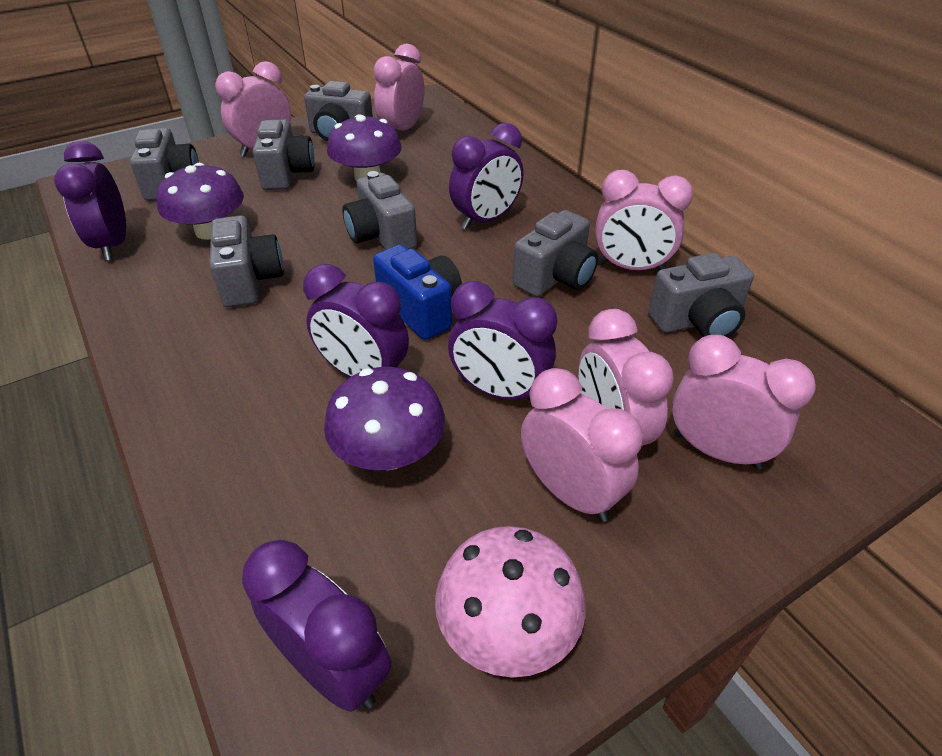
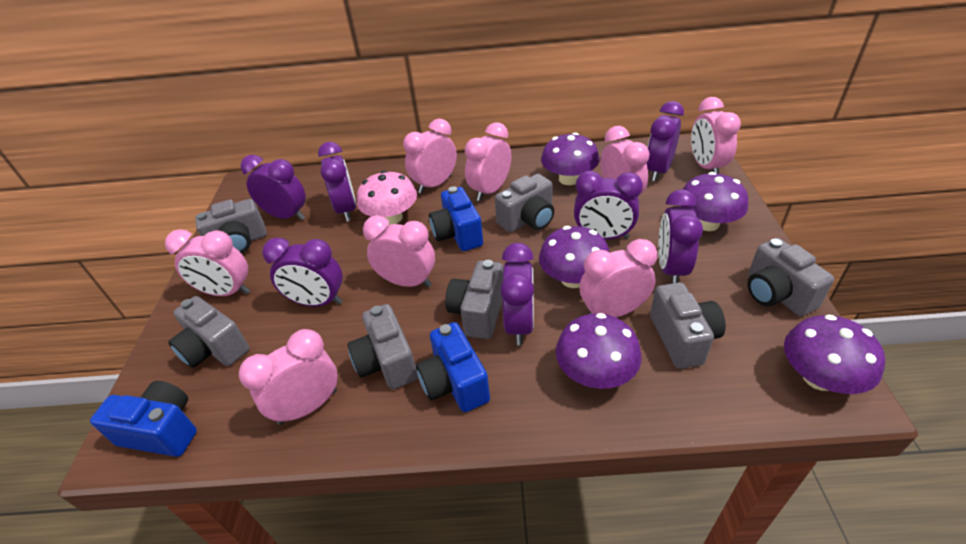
blue camera: [373,244,462,340] = 1 -> [90,381,197,457] [416,322,490,412] [429,186,483,251] = 3
pink clock: [215,61,291,157] [373,44,424,131] [521,368,643,522] [578,309,674,446] [595,170,693,271] [672,335,816,470] = 6 -> [165,229,250,296] [239,329,337,425] [363,215,435,287] [403,119,457,194] [465,122,511,201] [580,239,657,318] [600,126,650,195] [691,97,741,174] = 8
purple clock: [54,141,126,261] [242,540,391,712] [303,264,409,377] [448,281,557,402] [449,123,523,230] = 5 -> [240,155,306,220] [262,237,343,306] [318,142,356,222] [500,243,534,345] [574,171,643,239] [647,101,684,181] [658,189,703,283] = 7
purple mushroom: [157,163,244,240] [324,367,445,470] [327,114,402,181] = 3 -> [539,226,610,288] [541,132,599,185] [556,313,641,389] [681,172,748,231] [784,315,885,394] = 5

